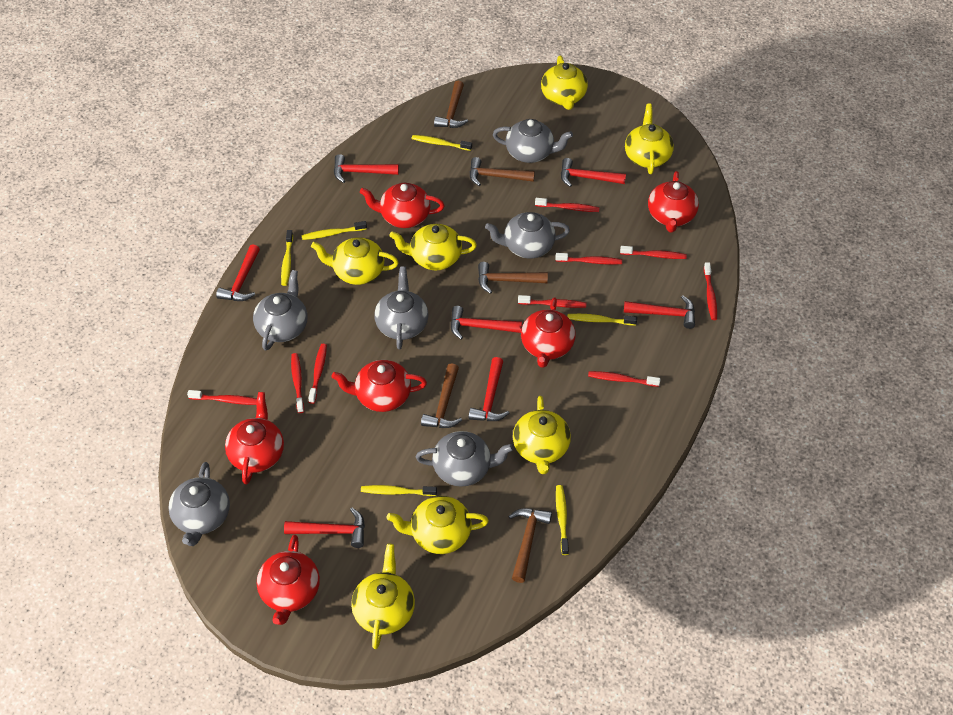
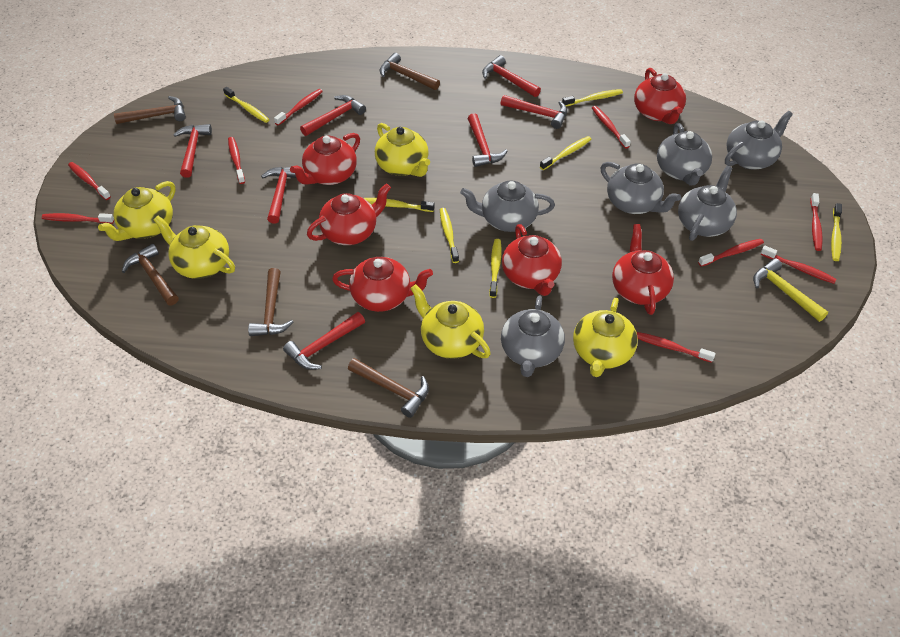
yellow hammer: none = 0 -> [753,258,828,322] = 1
yellow teapot: [311,237,399,285] [351,544,415,649] [387,496,489,554] [390,224,477,270] [513,396,571,474] [541,55,588,110] [625,104,674,174] = 7 -> [98,181,175,241] [154,216,235,279] [375,123,430,177] [410,284,491,359] [573,298,638,377] = 5
yellow toothbrush: [281,230,293,286] [301,221,367,240] [361,485,437,496] [412,135,472,151] [556,485,569,555] [567,314,637,325] = 6 -> [223,87,269,123] [364,198,435,212] [440,208,459,263] [489,239,502,298] [540,136,592,170] [562,89,623,107] [831,203,842,261] = 7

